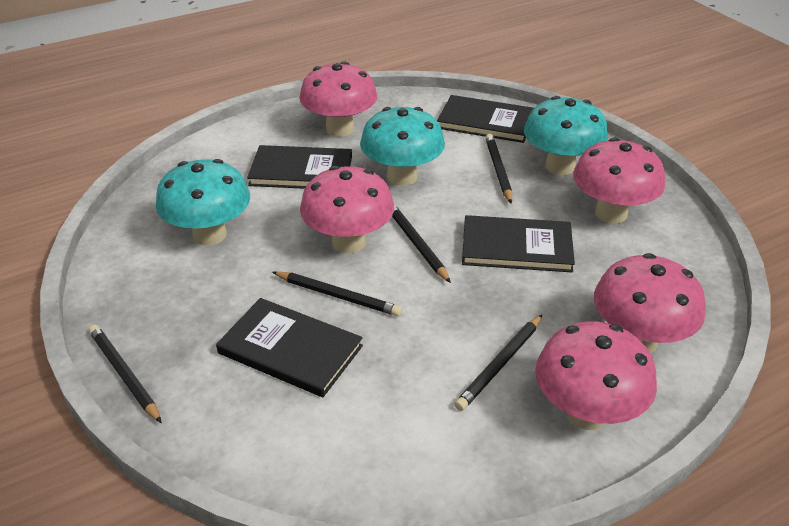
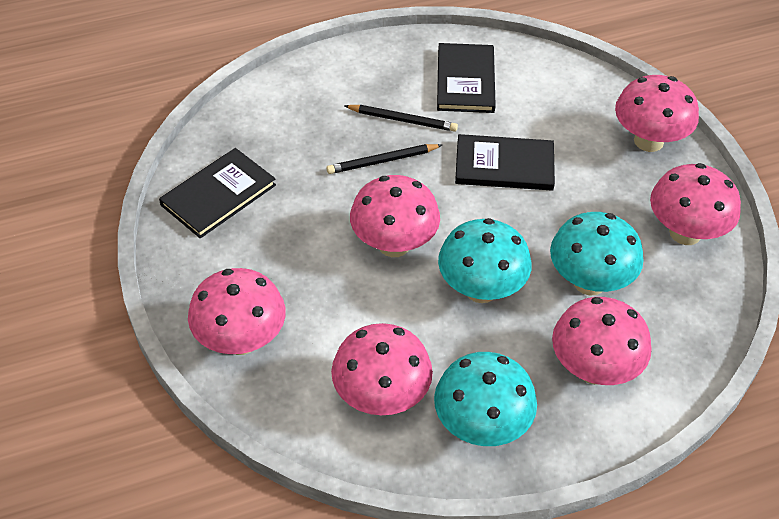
black book: [216,298,363,397] [247,145,352,189] [437,95,534,143] [462,215,575,272] = 4 -> [159,148,276,238] [437,43,496,113] [455,134,555,191] = 3
black pencil: [89,324,162,423] [273,271,402,316] [392,204,451,283] [454,315,542,411] [485,134,512,204] = 5 -> [326,144,442,174] [344,105,458,132] = 2
pink mushroom: [299,61,378,137] [300,166,394,254] [535,321,657,430] [573,138,665,223] [594,253,706,353] = 5 -> [188,268,286,355] [331,323,433,415] [350,175,440,257] [552,297,652,385] [615,75,699,152] [650,163,741,245] = 6

